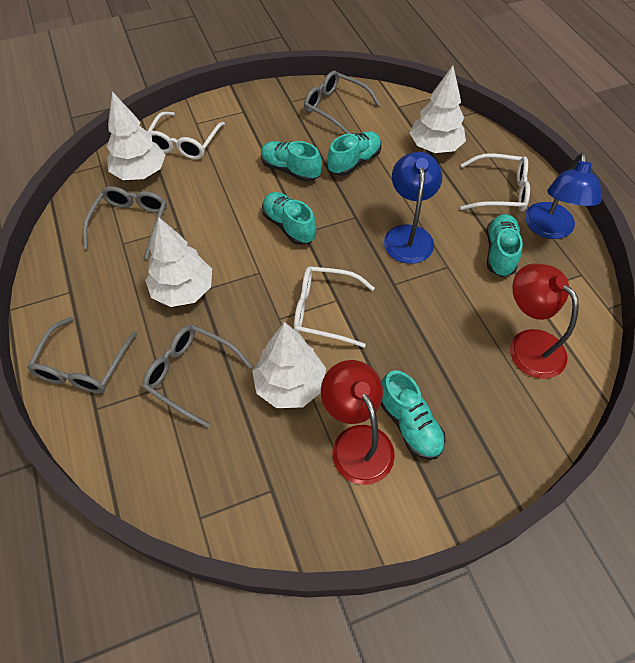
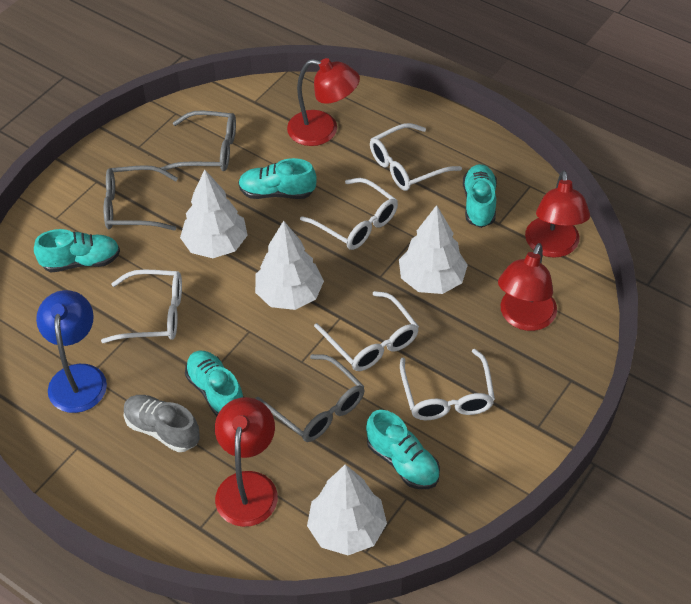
blue lamp: [384,152,442,264] [525,152,601,239] = 2 -> [36,290,107,413] = 1
grey glasses: [27,317,137,393] [83,186,167,259] [142,325,252,428] [304,71,380,134] = 4 -> [104,165,178,231] [161,111,236,171] [255,354,365,442] = 3
grey shoe: none = 0 -> [124,395,200,452] = 1
red lamp: [321,360,395,485] [510,263,579,379] = 2 -> [215,397,278,527] [287,58,360,146] [498,243,557,331] [525,170,590,258] = 4
white glasses: [147,112,225,159] [294,266,374,348] [460,153,530,212] = 3 -> [101,270,182,343] [300,178,398,250] [314,291,419,371] [370,123,462,191] [400,349,495,420] = 5

